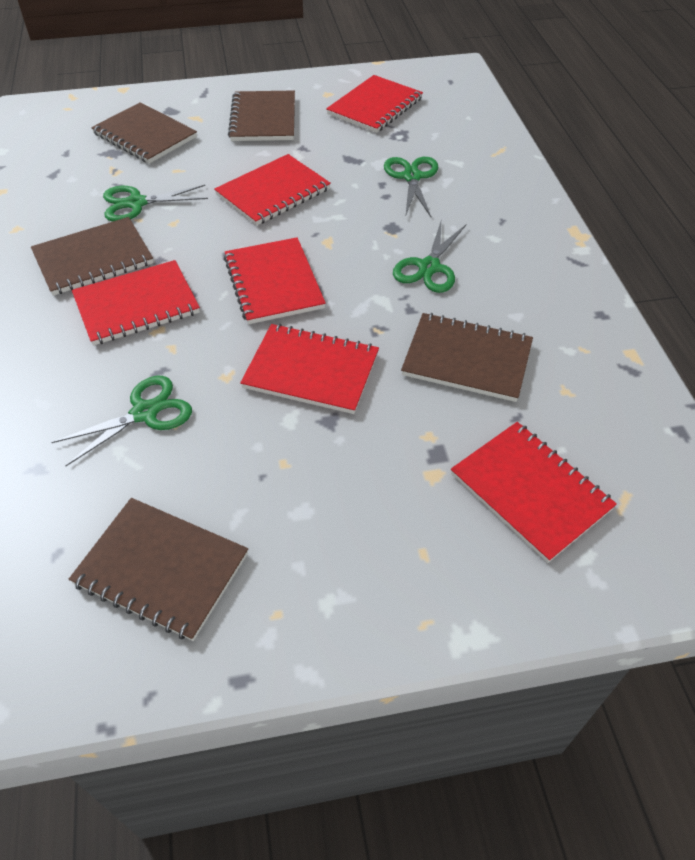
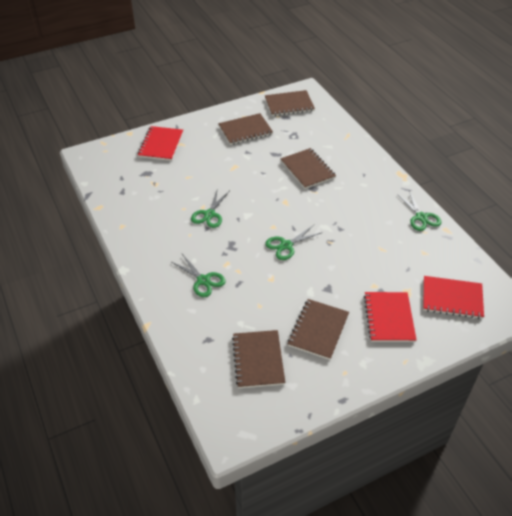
red notebook: [72,260,200,346] [214,154,331,226] [224,237,326,324] [240,324,379,414] [326,75,423,133] [451,422,617,563] = 6 -> [138,126,183,161] [364,292,417,342] [423,276,484,319] = 3

